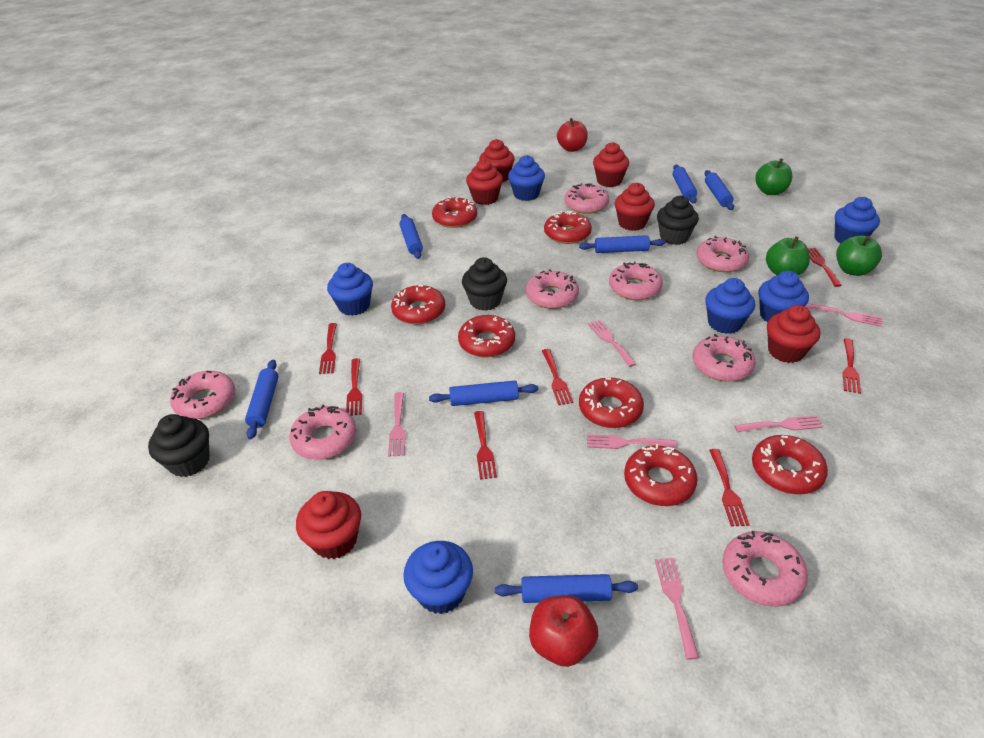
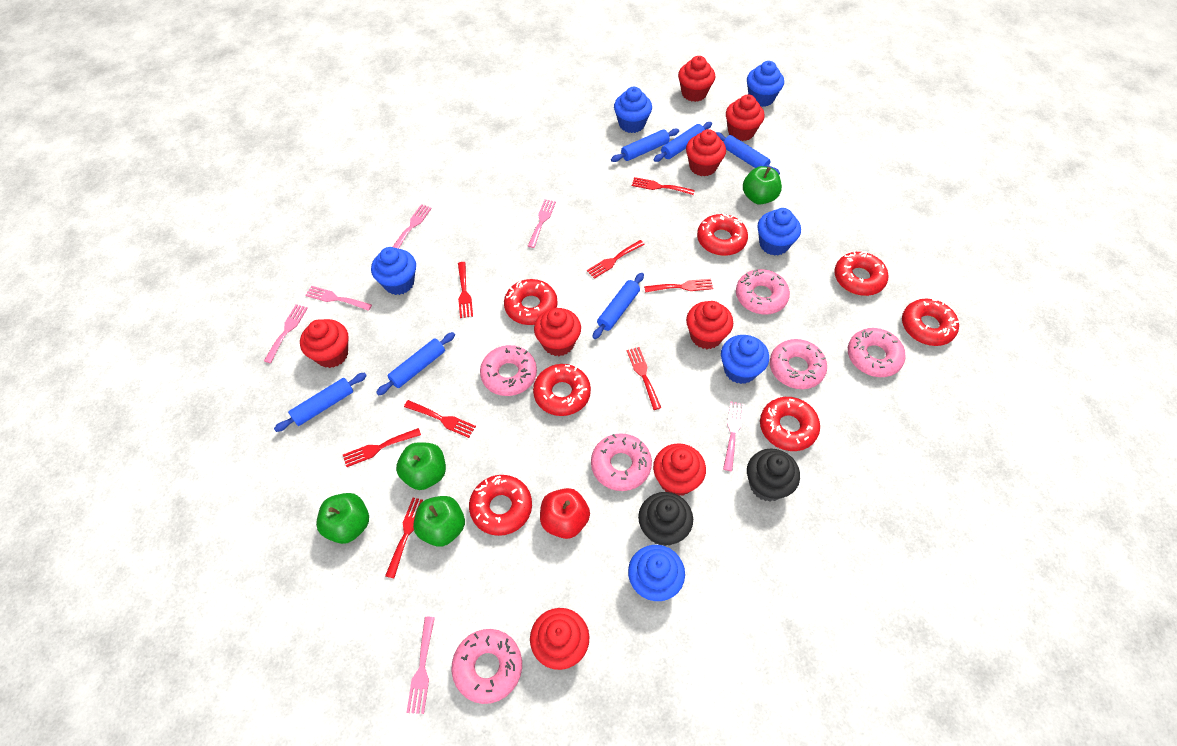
black cupcake: [148,414,210,477] [462,257,507,311] [657,195,699,245] = 3 -> [638,492,693,546] [747,449,800,502] = 2
blue rolling pin: [245,360,279,439] [400,214,423,259] [429,381,538,406] [495,574,638,603] [579,235,665,253] [673,165,697,204] [705,170,734,210] = 7 -> [274,373,367,432] [376,332,455,395] [593,273,644,339] [611,129,679,162] [654,122,712,162] [715,132,780,174] = 6
green apple: [755,158,792,195] [766,236,810,276] [836,236,882,276] = 3 -> [316,493,369,544] [396,442,446,490] [413,496,465,547] [743,166,782,205] = 4
pink donut: [170,371,235,419] [289,405,357,460] [526,269,579,309] [564,183,609,214] [609,261,663,300] [693,334,756,381] [697,236,749,272] [722,531,808,607] = 8 -> [451,629,522,704] [480,345,537,396] [591,433,652,491] [736,269,790,315] [770,339,827,389] [848,328,906,377] = 6
red apple: [529,595,599,667] [557,118,588,152] = 2 -> [540,488,590,539] = 1
red cupcake: [296,491,361,559] [466,159,503,205] [479,139,515,182] [593,142,629,187] [615,183,655,231] [767,305,820,363] = 6 -> [300,319,348,368] [530,608,589,670] [534,308,581,356] [653,443,706,496] [678,56,715,102] [686,129,726,177] [686,301,733,349] [726,94,765,141] = 8
red fork: [319,323,337,374] [346,358,362,416] [474,411,497,480] [542,349,573,405] [709,449,750,526] [808,248,842,287] [842,338,861,394] = 7 -> [343,428,421,467] [385,498,423,578] [404,400,476,438] [458,262,473,318] [587,240,645,279] [627,347,661,410] [632,177,695,195] [644,279,713,293] = 8

